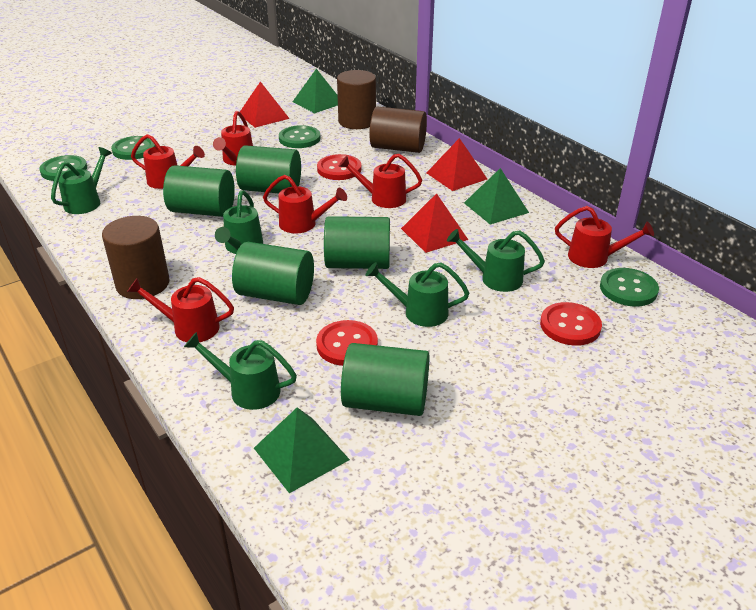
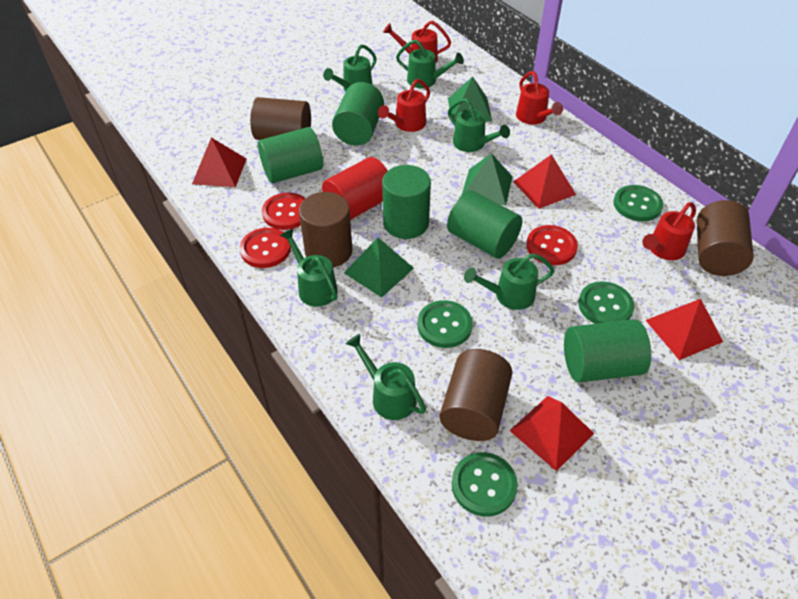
brown cylinder: [102,216,169,299] [337,70,376,129] [369,106,427,153] = 3 -> [250,97,311,140] [299,192,352,268] [440,349,513,441] [697,200,754,276] = 4
green watering can: [51,147,112,214] [184,332,297,410] [215,190,263,254] [365,262,469,327] [447,229,545,292] = 5 -> [280,229,338,307] [323,44,377,92] [346,334,426,420] [396,39,464,88] [448,99,510,152] [464,253,555,310] = 6
red cylinder: none = 0 -> [322,157,388,220] = 1
red pyramid: [240,81,290,128] [401,193,468,253] [427,138,487,191] = 3 -> [192,137,246,187] [509,396,594,471] [513,154,576,209] [646,299,723,360] = 4
red watering can: [127,277,234,342] [131,134,205,189] [213,111,253,165] [263,175,347,233] [338,154,422,208] [555,206,654,268] = 6 -> [378,79,430,132] [383,21,451,64] [516,71,563,124] [642,202,696,260] = 4

